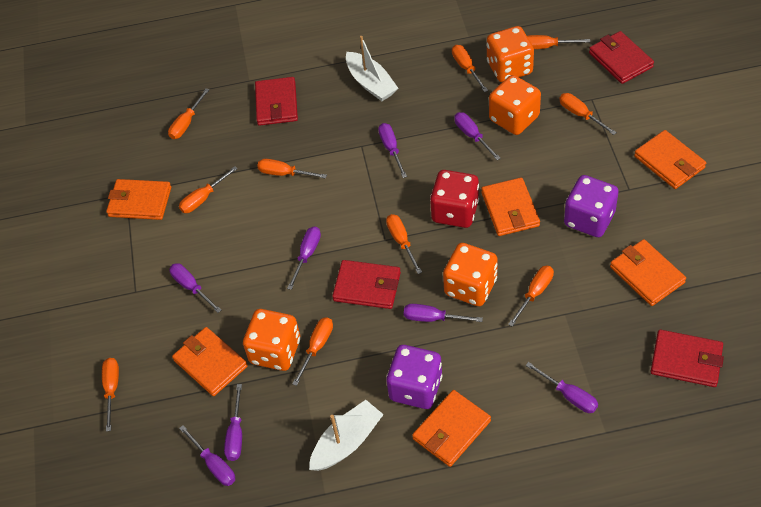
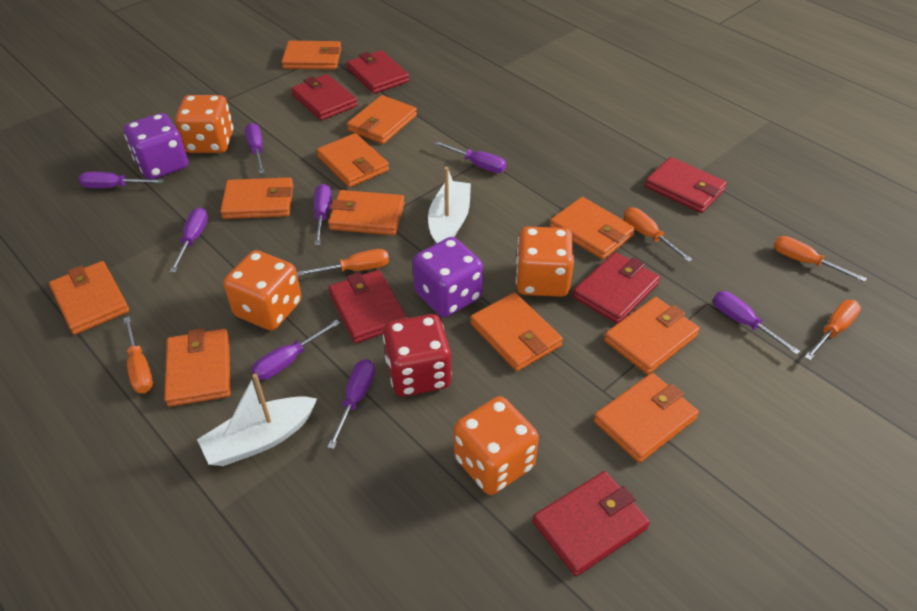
orange screwdriver: [102,358,119,432] [168,88,209,139] [179,166,238,213] [257,159,327,179] [292,317,333,386] [386,214,422,274] [452,45,488,92] [508,266,554,327] [527,35,590,49] [559,93,617,135] = 10 -> [123,316,153,393] [297,249,389,276] [624,207,693,262] [774,236,867,282] [805,300,861,360] = 5
orange wallet: [106,179,171,220] [172,327,248,396] [412,390,491,467] [481,177,540,236] [610,239,686,306] [634,130,706,189] = 6 -> [49,261,129,335] [164,328,231,407] [220,177,293,219] [281,41,341,70] [317,133,389,187] [328,190,405,235] [347,95,417,144] [470,293,563,371] [550,197,635,260] [594,373,699,463] [604,297,700,374] = 11
red wallet: [255,77,298,126] [332,260,401,309] [589,31,654,84] [651,330,724,387] = 4 -> [291,74,358,121] [329,270,407,343] [347,50,409,94] [533,471,650,576] [573,252,660,324] [645,157,727,213] = 6

